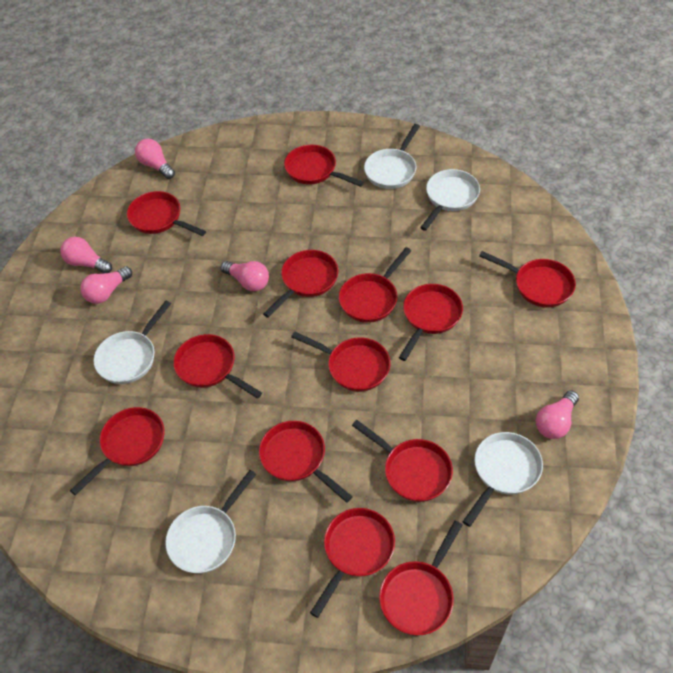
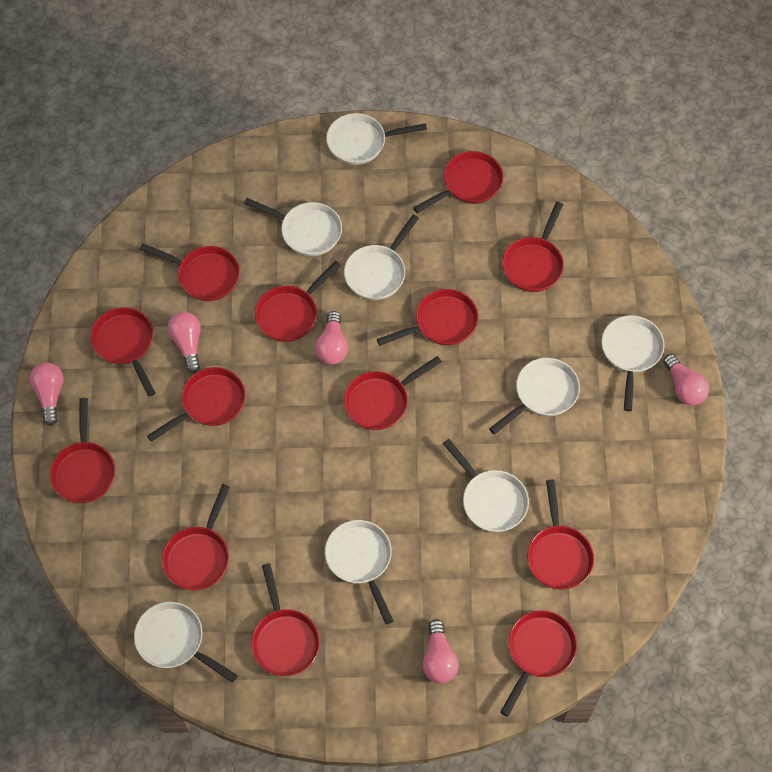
white pan: [93,301,171,384] [165,470,256,574] [364,124,420,189] [420,169,480,231] [463,432,543,527] = 5 -> [134,602,238,683] [244,198,342,256] [325,520,393,624] [326,113,427,165] [344,214,419,300] [443,439,529,532] [489,358,580,434] [602,315,664,411] = 8

